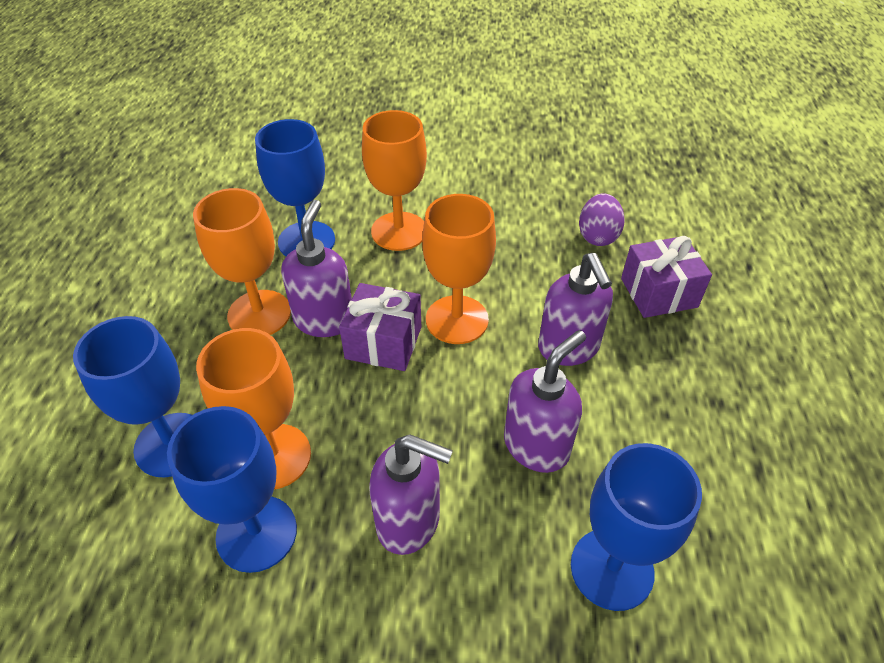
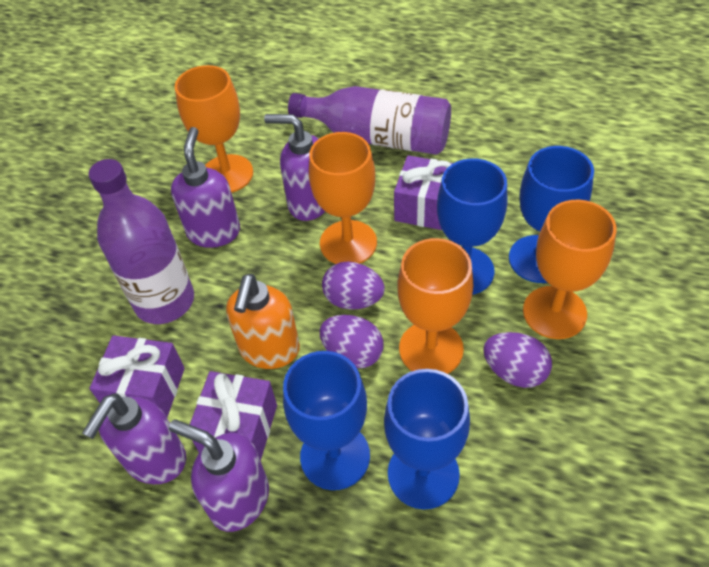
orange soap dispenser: none = 0 -> [226,274,300,369] = 1
purple bottle: none = 0 -> [89,159,194,324] [288,86,451,155] = 2
purple egg: [579,193,625,246] = 1 -> [320,315,383,368] [322,261,385,310] [483,332,552,388] = 3
purple gift: [339,283,421,371] [621,236,712,318] = 2 -> [90,335,185,417] [190,371,277,461] [394,155,453,230] = 3

